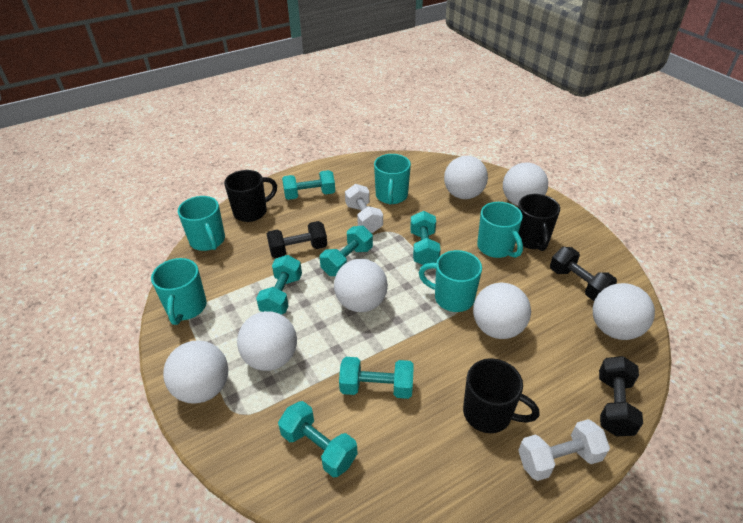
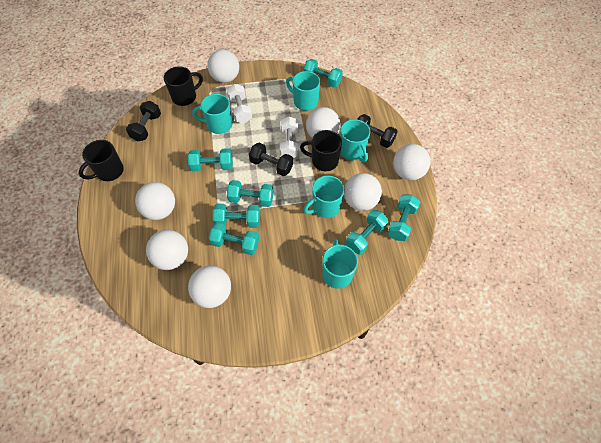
turquoise dumbbell: [256,255,302,314] [278,401,358,477] [282,170,335,200] [320,226,373,276] [339,357,414,399] [410,211,441,265] = 6 -> [188,148,233,171] [209,223,259,255] [213,204,260,228] [227,180,274,207] [303,59,343,88] [346,210,389,255] [387,195,420,241] = 7

